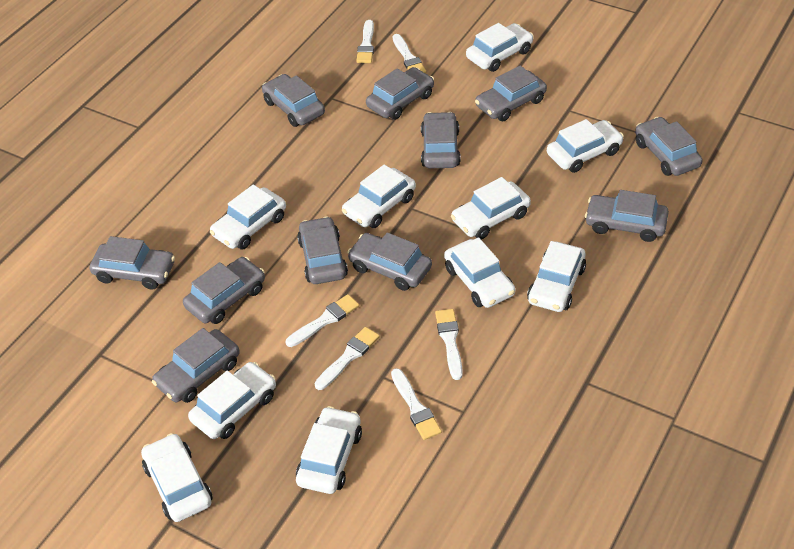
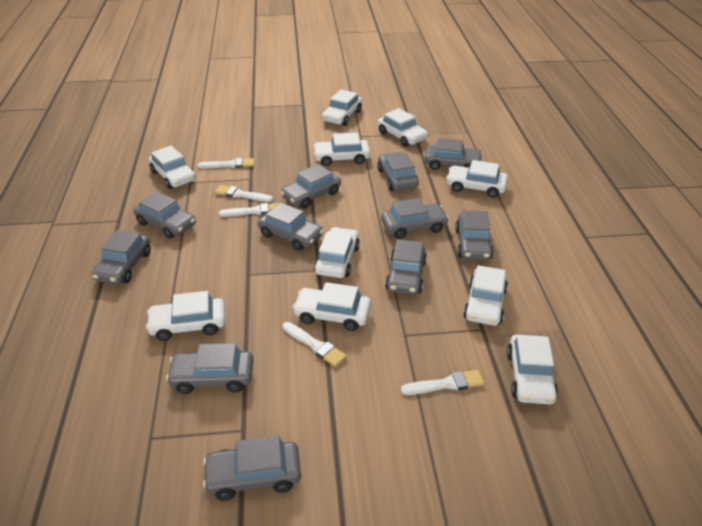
white brush: [286,294,359,347] [315,327,380,390] [356,20,374,63] [391,368,442,440] [392,34,426,73] [435,309,463,380] = 6 -> [197,158,254,169] [214,185,273,202] [219,203,279,217] [282,322,347,367] [401,370,484,395] = 5

